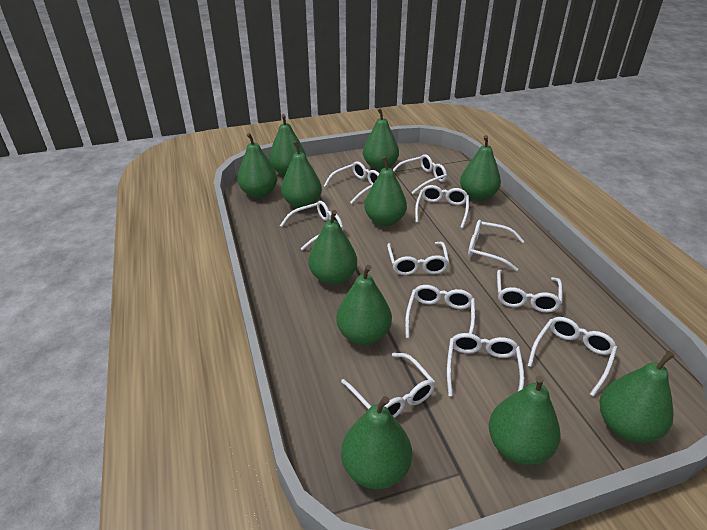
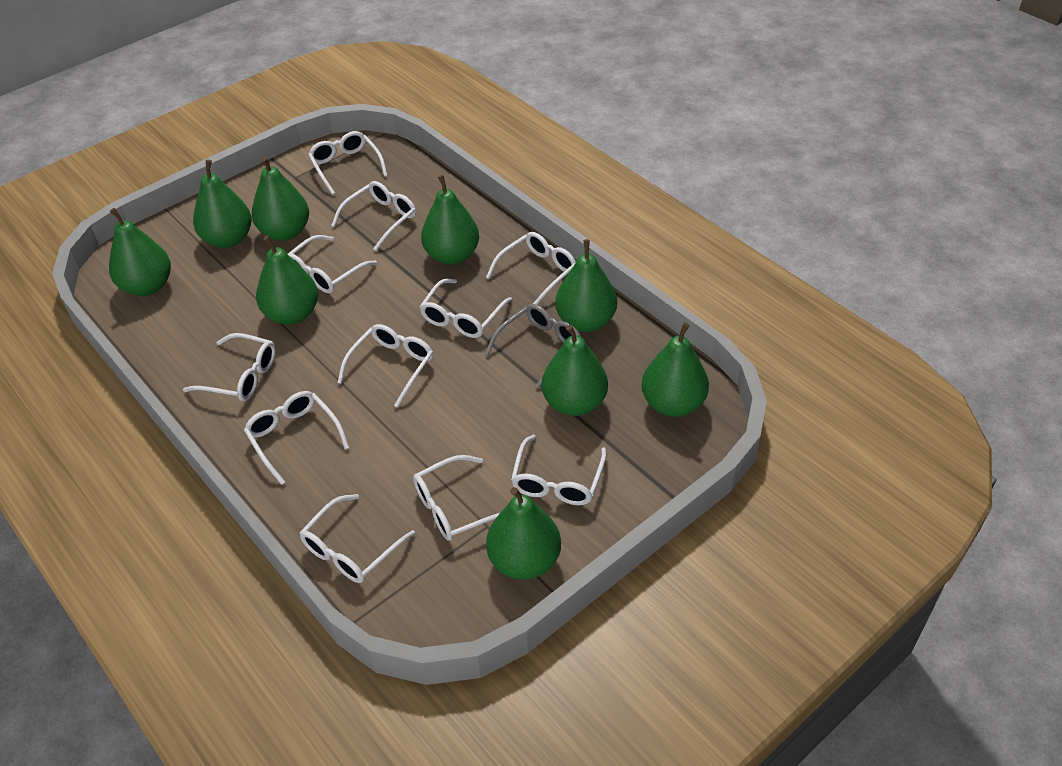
green pear: [237,133,277,198] [269,114,306,176] [281,141,322,208] [308,210,357,285] [336,265,392,345] [341,396,412,489] [363,108,399,170] [364,156,407,226] [460,135,501,201] [489,375,561,465] [599,351,675,443] = 11 -> [109,208,171,296] [193,160,252,248] [252,156,309,241] [256,235,318,325] [421,175,479,264] [486,487,561,580] [542,325,608,416] [555,239,617,332] [642,322,709,417] = 9
grey glasses: none = 0 -> [485,304,581,388] = 1

